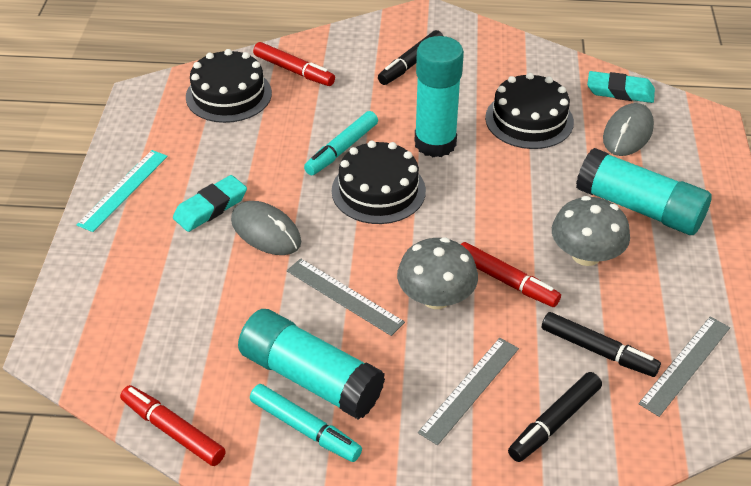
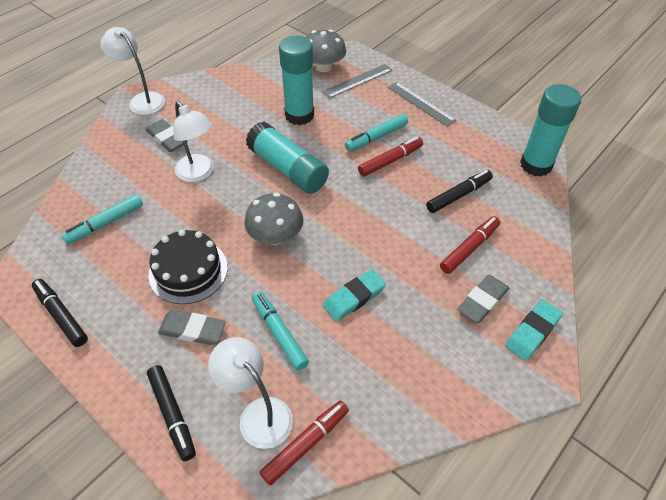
black cake: [186,49,272,123] [332,141,426,224] [485,73,574,149] = 3 -> [148,230,228,304] = 1
grey eraser: none = 0 -> [146,119,187,152] [158,310,226,345] [457,275,509,323] = 3
grey mouse: [231,201,301,255] [603,103,654,156] = 2 -> none = 0
grey ruler: [287,258,405,336] [418,338,519,445] [638,316,730,417] = 3 -> [322,64,392,98] [388,82,456,127] = 2
turquoise marker: [250,384,362,462] [304,111,378,175] = 2 -> [61,194,143,244] [252,291,309,370] [345,114,408,152] = 3
turquoise ruler: [77,150,168,232] = 1 -> none = 0
white lamp: none = 0 -> [101,27,165,115] [173,101,214,182] [208,337,293,449] = 3

